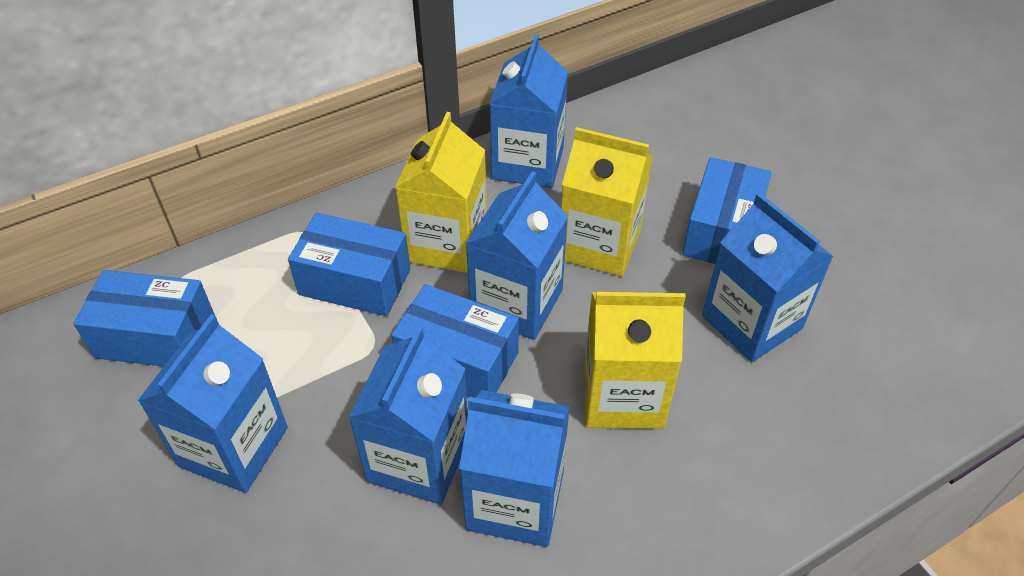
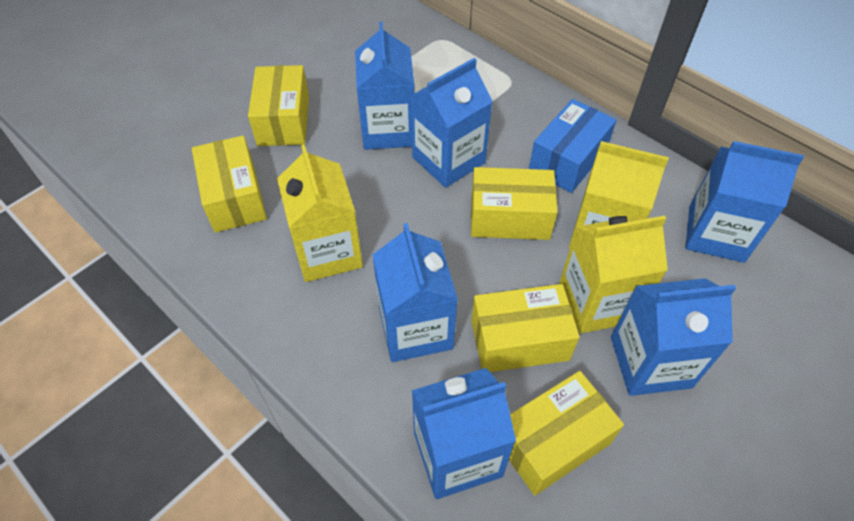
blue box: [73,270,215,367] [288,213,411,316] [392,284,519,398] [682,157,771,264] = 4 -> [529,99,616,193] = 1
yellow box: none = 0 -> [192,136,267,233] [248,65,309,146] [471,167,558,240] [471,284,580,372] [509,371,624,496] = 5

